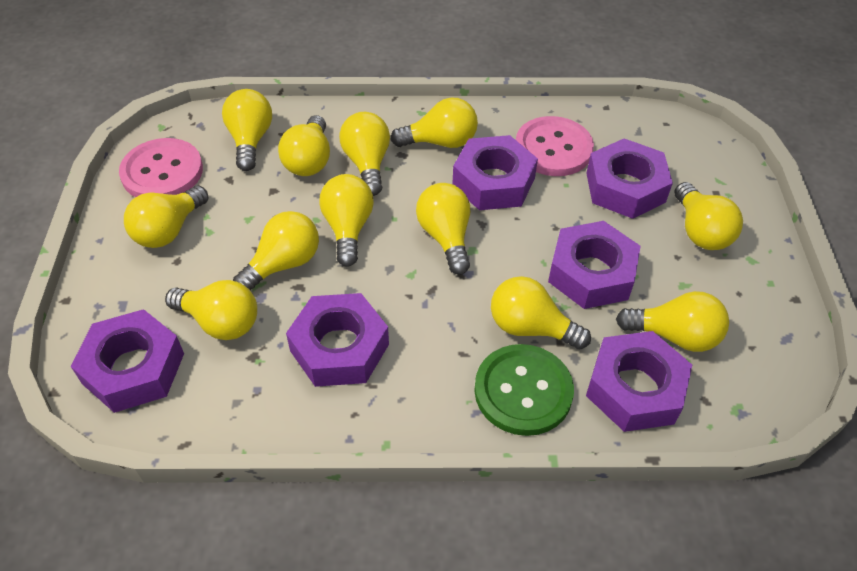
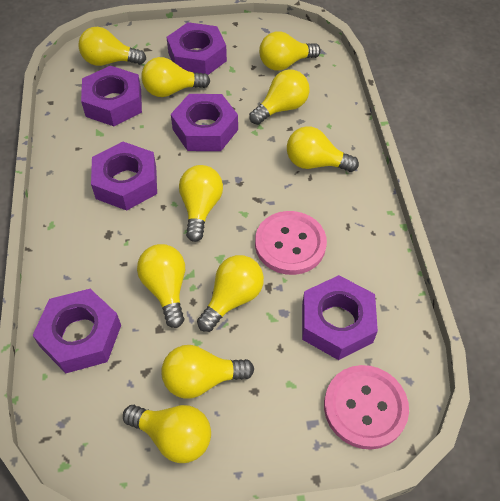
green button: [474,344,574,436] = 1 -> none = 0
yellow light bulb: [124,185,209,248] [165,280,257,340] [222,89,272,171] [233,211,319,291] [278,115,330,176] [319,174,374,267] [339,112,390,196] [391,97,478,148] [416,183,470,275] [491,276,591,350] [616,291,729,352] [674,182,743,250] = 12 -> [78,27,146,66] [123,405,211,463] [137,244,185,328] [141,57,210,97] [161,345,254,398] [179,165,223,242] [197,255,264,332] [249,69,310,125] [259,31,321,71] [287,126,359,172] = 10

